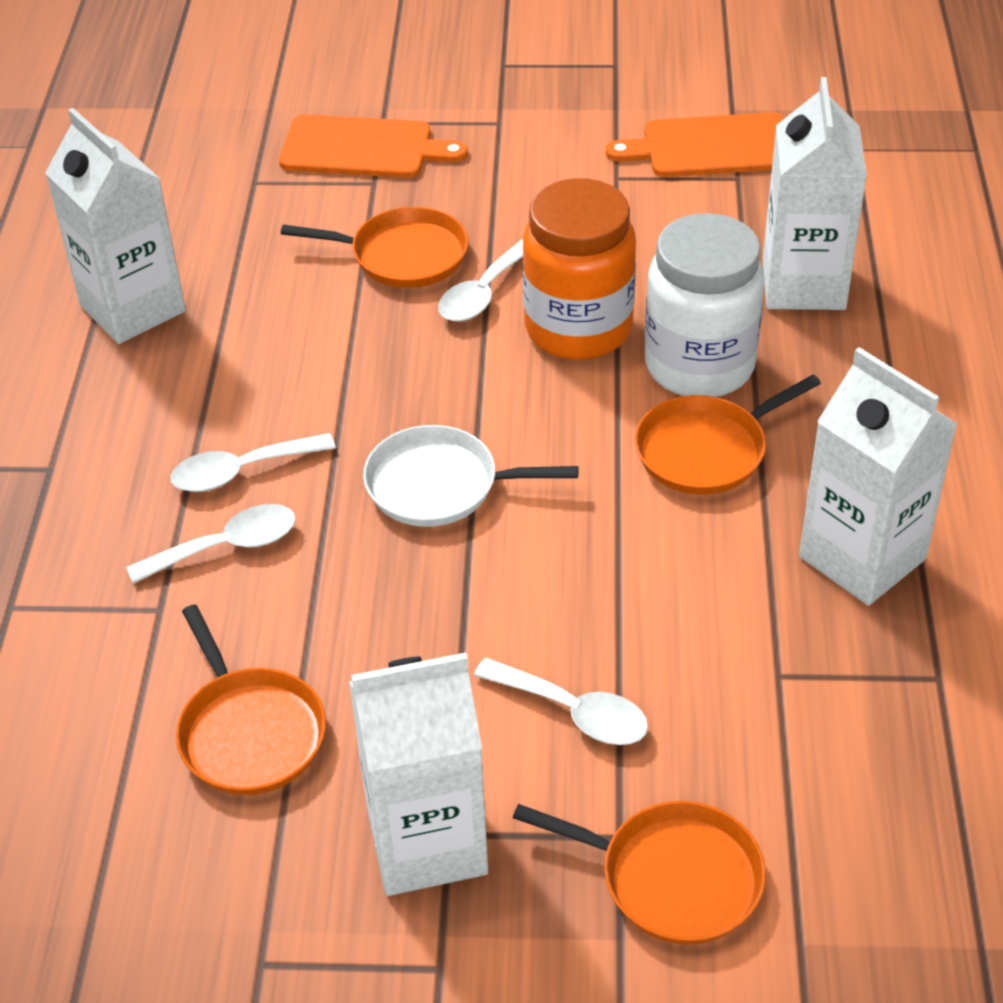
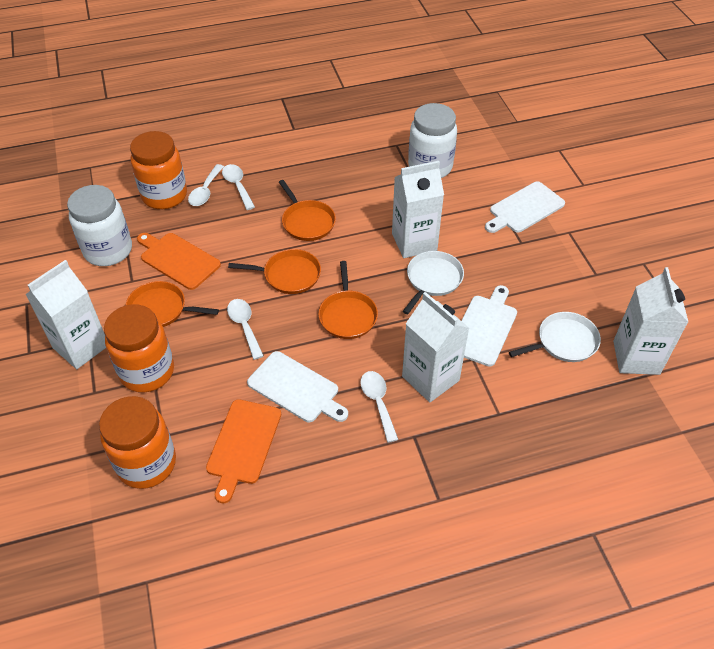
orange jar: [523,178,636,360] = 1 -> [99,396,176,489] [104,304,174,393] [130,131,187,209] = 3
white cutting board: none = 0 -> [247,351,348,422] [461,285,517,367] [485,181,565,233] = 3
white jar: [645,213,765,397] = 1 -> [67,185,132,266] [408,103,457,178] = 2
white pan: [363,425,579,527] = 1 -> [403,251,464,314] [509,312,601,362] = 2

